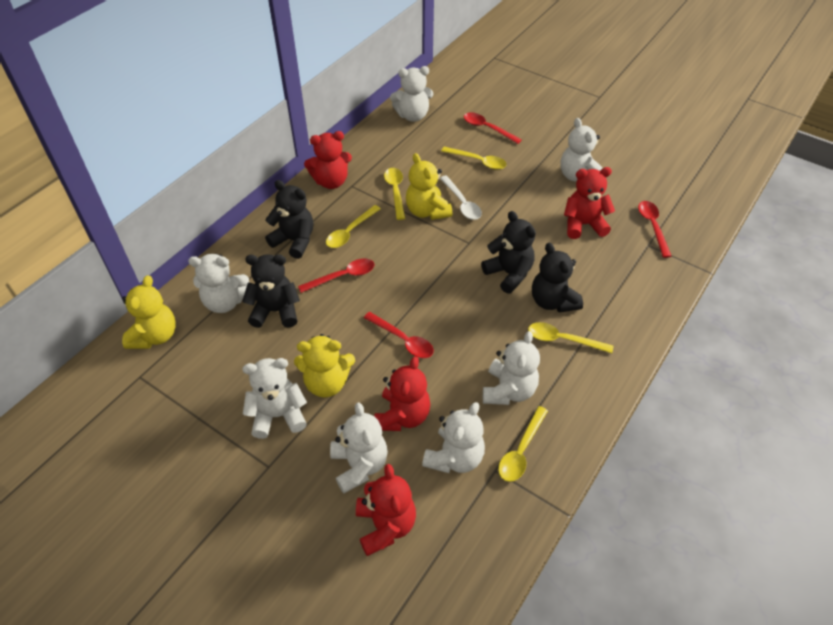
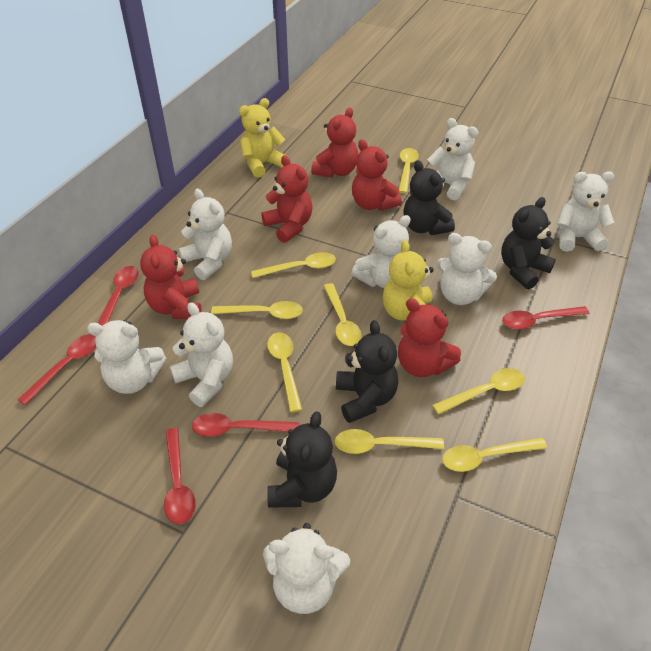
red spoon: [298,258,375,293] [364,312,434,358] [464,112,522,144] [638,201,671,258] = 4 -> [18,334,96,405] [98,266,138,326] [164,428,196,524] [192,413,299,437] [502,306,589,330] = 5
red teddy bear: [304,131,352,189] [356,464,416,556] [374,357,430,431] [564,167,615,239] = 4 -> [140,235,202,319] [261,155,312,243] [311,107,358,178] [352,139,402,211] [398,298,461,377] = 5
white spoon: [440,175,482,220] = 1 -> none = 0
white teddy bear: [188,254,250,313] [242,358,307,439] [330,403,388,493] [390,66,434,122] [422,402,485,473] [483,331,540,405] [560,118,602,181] = 7 -> [87,320,166,394] [170,302,233,407] [179,189,232,280] [263,523,350,614] [351,215,411,288] [427,118,479,200] [437,233,497,305] [557,171,614,252] = 8
yellow spoon: [326,205,381,248] [384,168,405,220] [441,147,507,170] [498,406,548,482] [528,322,613,353] = 5 -> [211,301,303,319] [251,252,336,278] [267,333,302,412] [324,283,362,346] [335,429,444,454] [399,148,419,193] [432,368,525,414] [442,438,547,472] = 8
yellow teddy bear: [122,275,176,349] [294,334,355,398] [406,153,452,220] = 3 -> [239,98,287,178] [383,240,434,321] = 2

